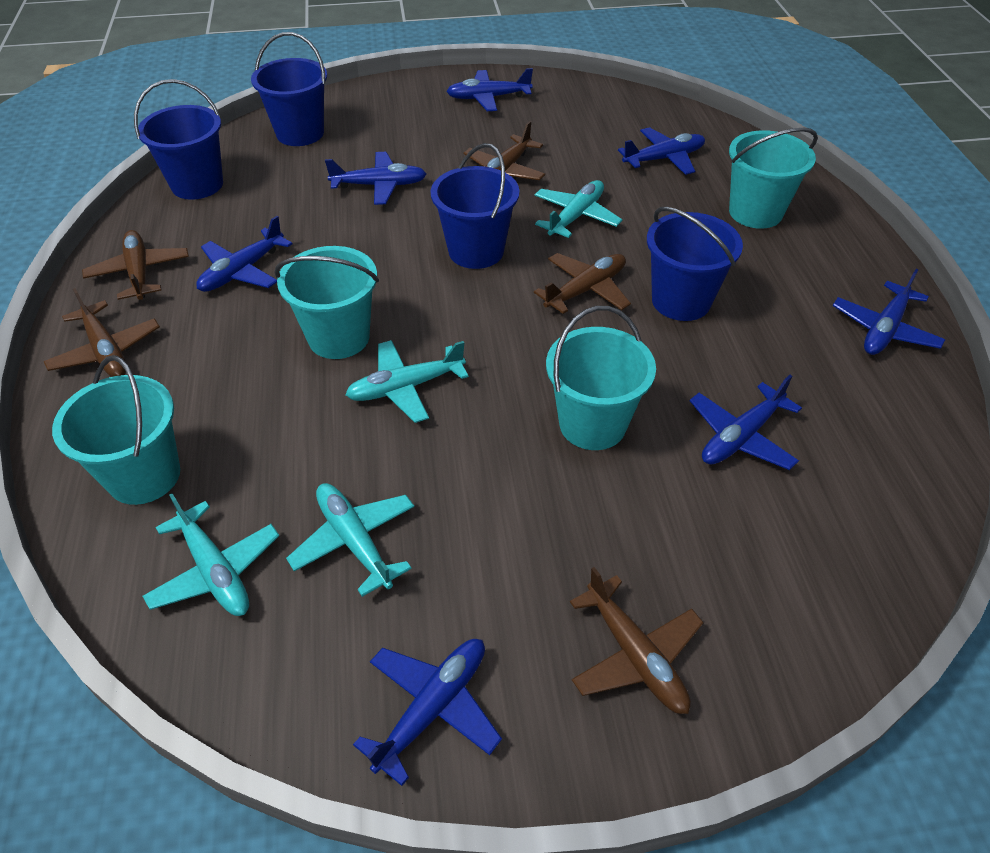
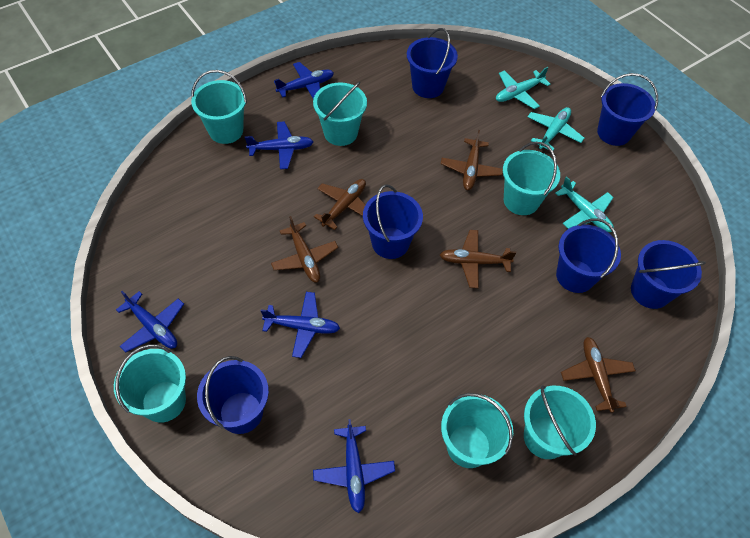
blue bucket: [134,79,223,200] [251,32,327,146] [431,143,519,269] [647,207,743,321] = 4 -> [197,356,269,434] [363,184,423,259] [407,28,458,98] [556,218,621,293] [597,73,658,146] [631,240,706,309] = 6
blue plane: [196,216,292,292] [325,152,426,205] [353,639,502,786] [446,68,533,111] [618,127,705,175] [690,375,802,470] [833,269,946,355] = 7 -> [116,291,184,353] [245,121,313,169] [261,292,340,358] [274,62,334,99] [313,419,395,513] = 5
turquoise bucket: [52,355,180,505] [274,246,379,359] [546,306,656,450] [729,128,818,229] = 4 -> [114,345,186,423] [191,70,247,144] [313,81,367,146] [441,393,513,468] [503,142,560,215] [524,385,596,459] = 6
turquoise plane: [143,493,279,616] [286,483,414,597] [345,340,469,423] [535,180,622,238] = 4 -> [496,67,550,109] [527,107,584,150] [555,176,614,232] = 3

